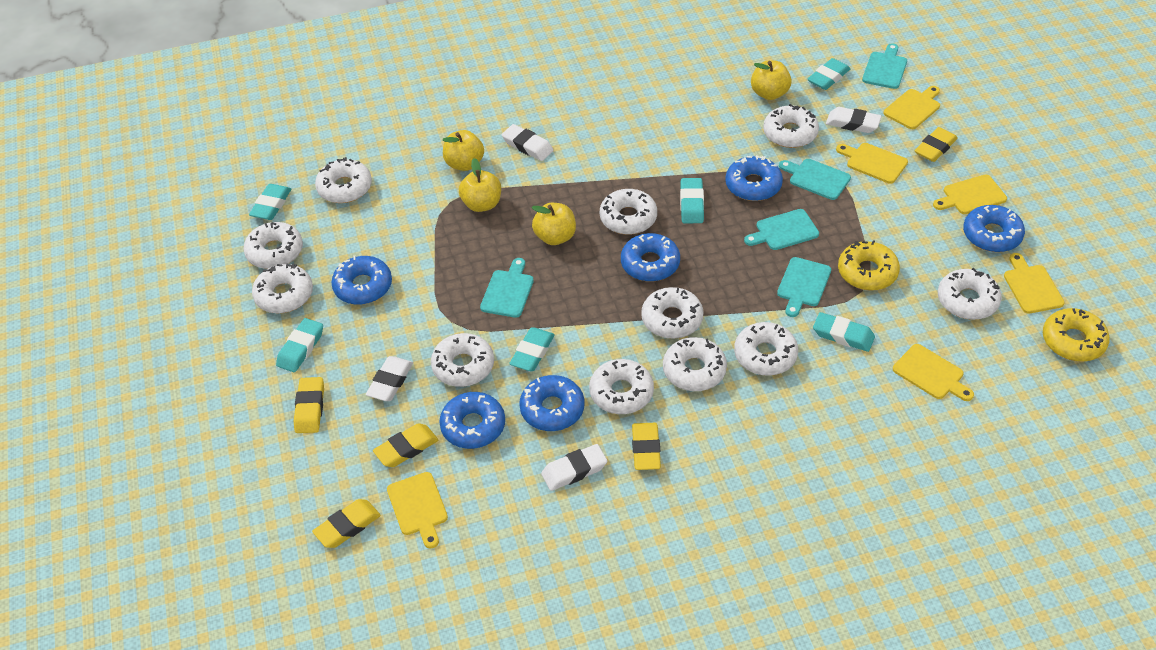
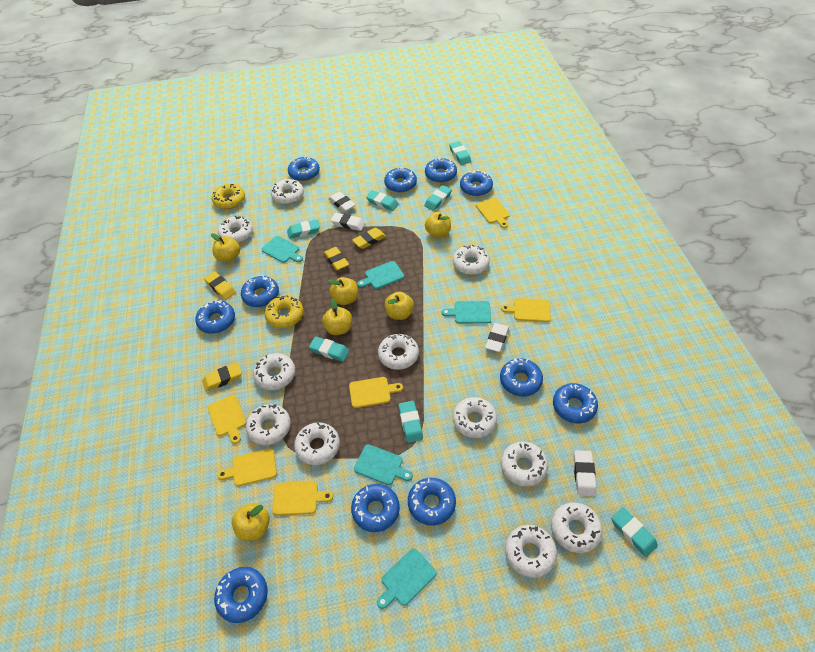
blue donut: [331,256,392,305] [439,392,505,449] [519,375,585,431] [621,233,680,282] [725,155,783,201] [963,205,1025,252] = 6 -> [195,300,235,334] [214,567,268,623] [241,275,279,307] [288,157,320,181] [351,484,400,532] [384,167,417,193] [408,478,456,526] [425,158,457,183] [460,170,493,196] [500,358,543,397] [553,383,598,423] = 11
turquoise eraser: [249,184,291,220] [276,318,323,372] [509,327,555,371] [680,178,704,223] [807,58,850,90] [813,312,875,352] = 6 -> [287,220,320,239] [309,336,350,362] [366,190,399,211] [398,401,423,443] [424,185,452,211] [449,141,471,165] [611,507,658,557] = 7
yellow apple: [443,130,484,171] [459,158,501,212] [532,203,576,245] [751,60,792,100] = 4 -> [211,233,240,262] [232,503,270,541] [322,299,352,335] [328,277,358,305] [385,292,414,320] [425,212,451,238] = 6
yellow eraser: [294,377,324,433] [312,499,381,548] [373,423,438,467] [632,423,661,470] [914,127,958,162] = 5 -> [202,363,242,392] [204,271,236,300] [324,247,349,271] [352,228,386,249] = 4

